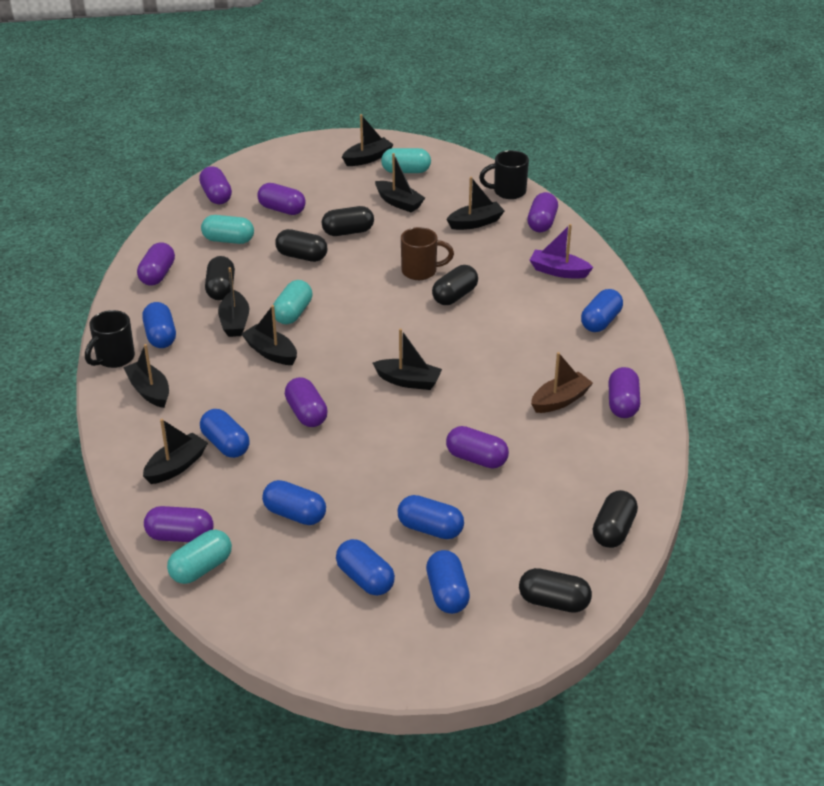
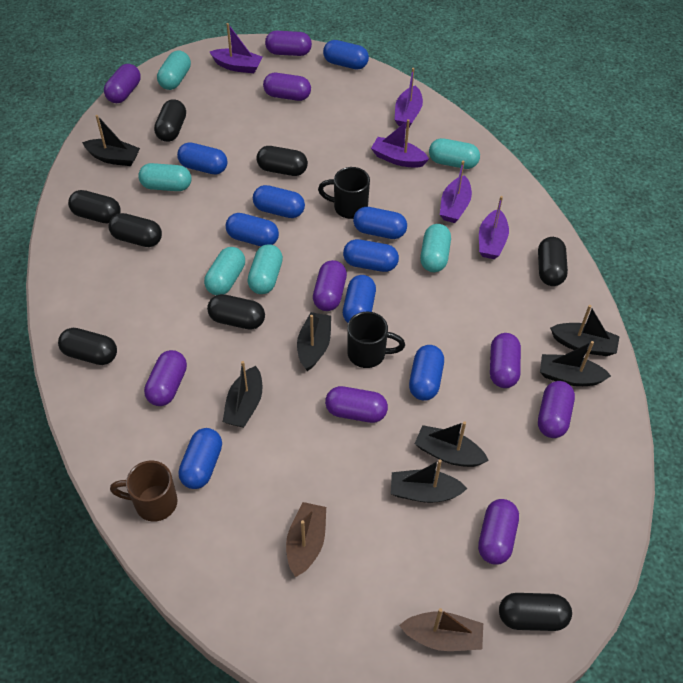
black boat: [123,344,169,408] [143,419,208,484] [218,267,249,337] [242,305,297,365] [342,114,394,166] [373,329,442,390] [375,153,425,212] [446,177,505,230] = 8 -> [82,115,140,166] [223,361,262,428] [297,312,331,371] [391,459,468,503] [415,421,489,467] [540,341,611,386] [550,305,620,356] = 7
black capsule: [205,256,235,300] [275,229,328,262] [322,206,374,236] [432,265,478,305] [519,568,592,613] [593,490,638,548] = 6 -> [58,328,117,365] [68,190,121,224] [109,213,162,247] [154,99,186,142] [207,294,265,330] [256,146,308,176] [499,593,572,631] [538,237,568,286] = 8
blue capsule: [142,302,176,348] [200,409,250,458] [262,480,326,525] [336,539,395,596] [398,495,464,539] [426,550,470,614] [581,289,623,332] = 7 -> [177,142,227,175] [178,428,222,489] [226,213,279,246] [253,185,305,218] [323,40,369,70] [343,239,399,272] [343,275,376,323] [353,207,407,239] [409,345,444,401] = 9
brown boat: [531,352,593,413] = 1 -> [286,502,326,577] [399,608,483,651] = 2
purple boat: [530,224,593,279] = 1 -> [210,23,263,73] [371,119,429,168] [395,68,423,127] [440,161,472,223] [479,196,509,259] = 5
purple capsule: [137,242,175,286] [144,506,214,542] [199,166,232,204] [257,183,306,215] [285,377,328,427] [446,426,509,469] [527,192,558,232] [609,367,640,418] = 8 -> [104,64,141,103] [144,350,187,406] [263,73,311,101] [265,31,312,56] [313,260,347,311] [325,386,388,423] [478,499,519,565] [490,333,521,388] [538,381,575,438] = 9
turquoise capsule: [167,530,232,584] [201,215,254,244] [273,280,312,324] [381,148,431,173] = 4 -> [138,163,191,191] [157,50,191,90] [204,247,245,295] [247,244,283,294] [420,224,451,272] [429,138,480,169] = 6

